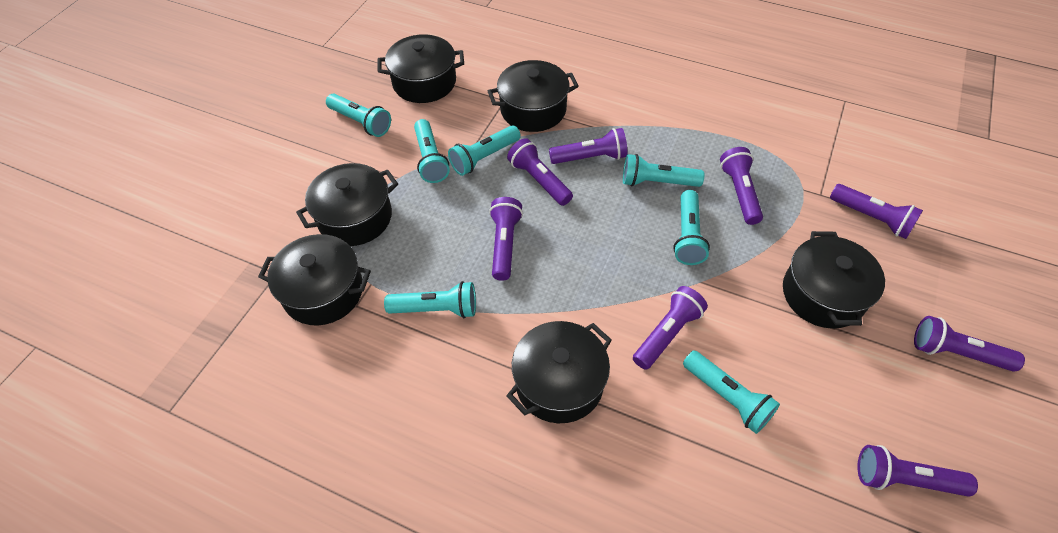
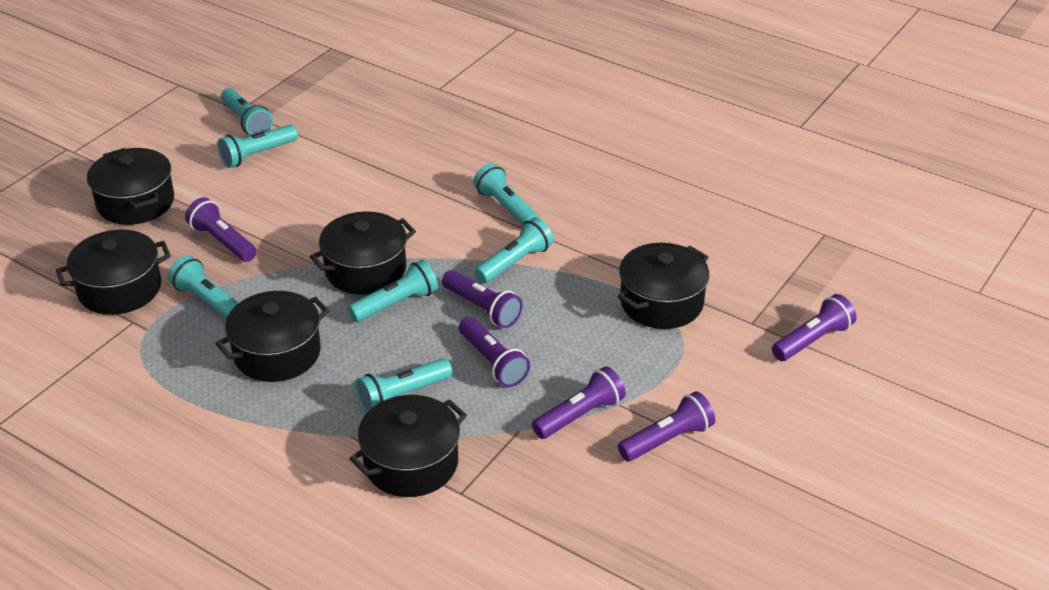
purple flashlight: [489,197,523,281] [507,138,573,206] [549,128,627,164] [633,286,708,370] [720,147,763,225] [830,184,923,239] [857,445,978,497] [914,316,1025,372] = 8 -> [185,197,257,262] [442,270,523,328] [459,317,530,387] [532,366,626,439] [618,391,715,461] [772,294,857,361] = 6

